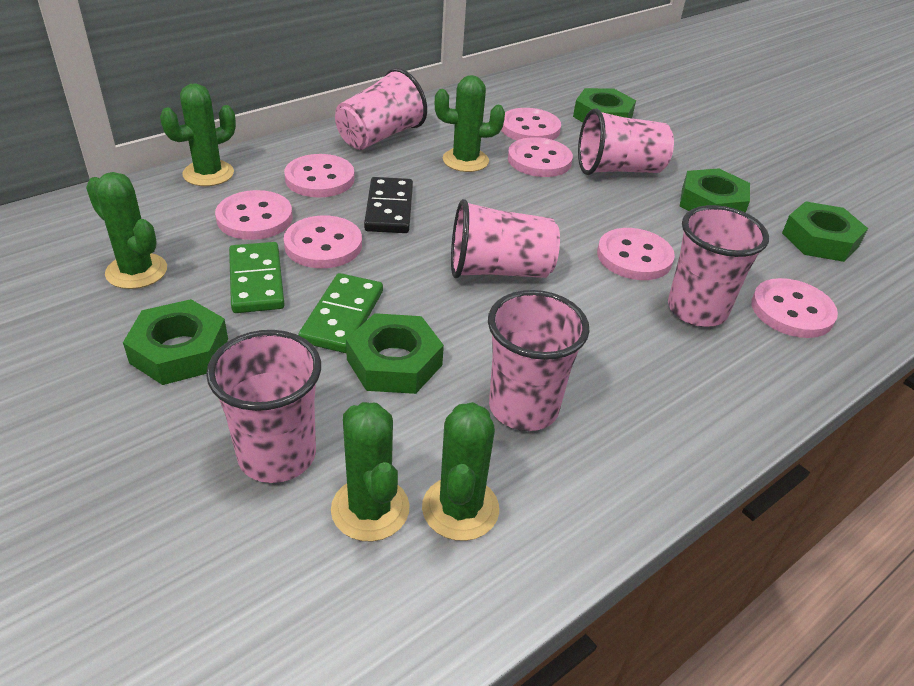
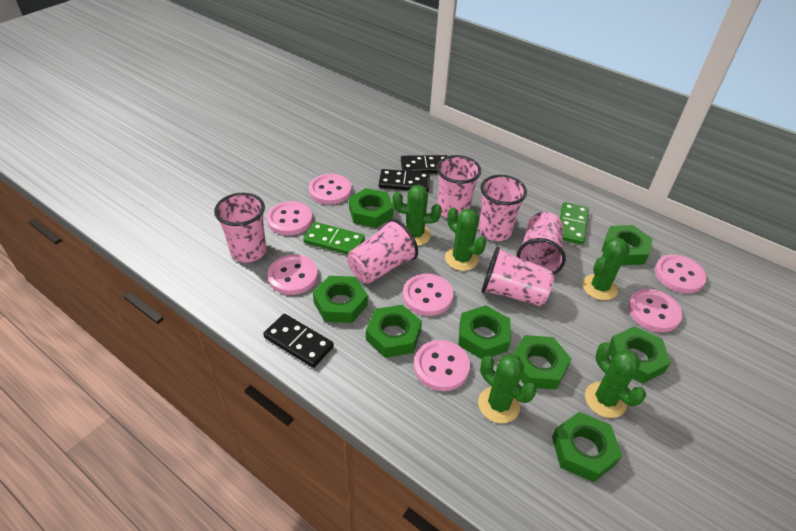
black domino: [364,177,413,233] = 1 -> [263,314,334,368] [379,169,430,192] [401,155,448,174] = 3
green nut: [123,299,228,385] [346,313,444,394] [573,88,636,122] [680,168,750,213] [782,201,868,262] = 5 -> [313,276,368,323] [349,188,394,228] [366,305,422,358] [458,305,511,359] [513,335,572,390] [552,412,622,482] [602,225,653,265] [609,326,671,384] = 8

